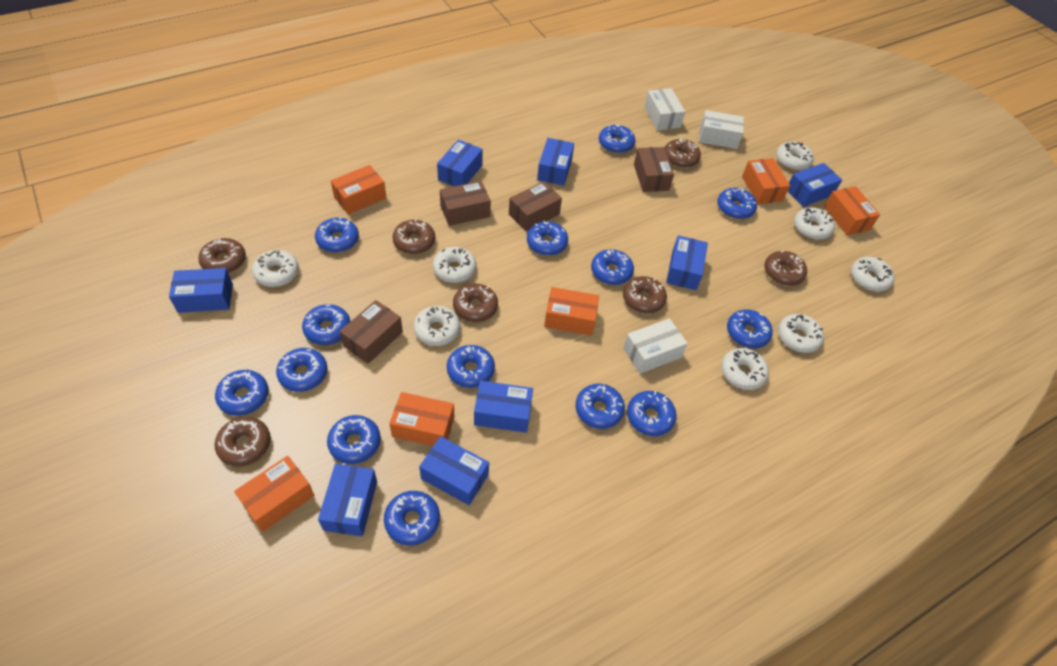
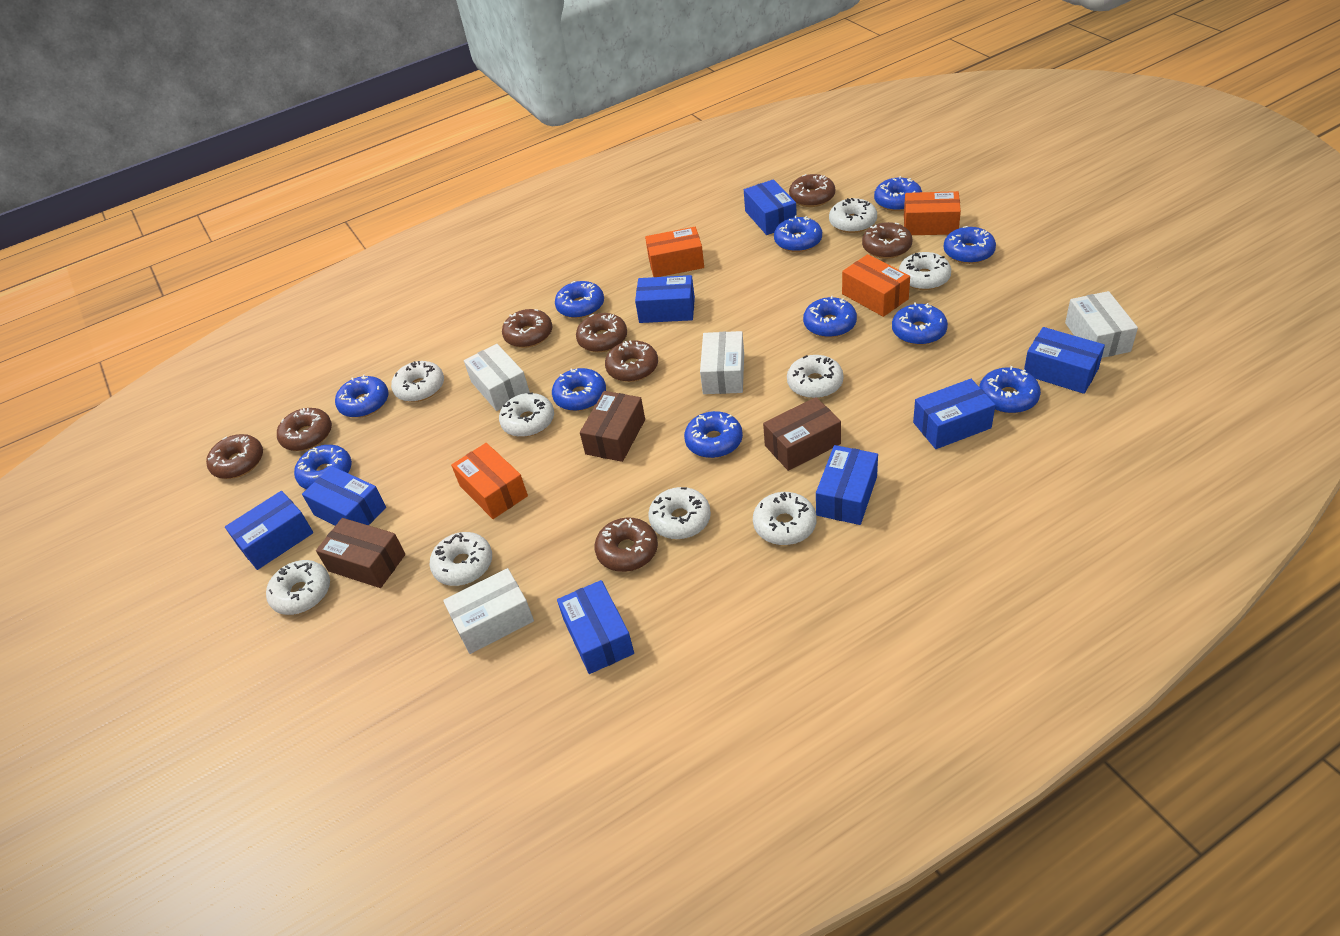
blue donut: [215,370,269,416] [276,348,328,392] [302,304,350,345] [315,217,359,253] [327,415,381,464] [384,491,440,546] [447,345,495,388] [527,221,568,256] [575,384,625,429] [591,249,634,285] [599,124,635,154] [627,391,677,436] [717,188,757,219] [727,309,773,348] = 14 -> [294,445,352,489] [335,375,389,418] [552,368,606,411] [555,281,604,318] [684,411,743,458] [774,216,822,252] [803,296,857,338] [874,176,922,211] [892,302,948,345] [944,226,996,264] [979,366,1041,413] = 11
brown box: [340,300,403,364] [440,181,491,226] [509,181,562,231] [634,147,674,192] = 4 -> [316,518,405,588] [580,391,645,462] [763,397,841,471] = 3
brown donut: [198,238,246,273] [215,417,271,467] [392,219,435,254] [453,284,498,322] [623,276,667,314] [665,139,701,168] [764,251,807,286] = 7 -> [206,434,263,479] [277,408,332,451] [502,309,552,348] [576,313,627,352] [594,518,658,572] [605,340,658,382] [789,174,835,207] [862,222,912,259] = 8
orange box: [234,456,314,532] [331,165,386,215] [389,392,454,446] [544,287,599,336] [742,158,790,204] [824,186,880,235] = 6 -> [451,443,528,519] [645,227,704,277] [842,254,910,317] [904,191,961,235] = 4
white box: [623,318,688,374] [644,88,685,131] [699,110,744,149] = 3 -> [443,568,534,654] [464,344,530,411] [700,331,744,394] [1065,291,1138,358] = 4
white donut: [252,250,299,287] [414,306,460,346] [433,247,476,283] [721,348,769,390] [776,142,814,170] [778,314,824,353] [794,208,835,240] [851,257,895,292] = 8 -> [266,560,330,615] [391,361,444,402] [429,532,492,586] [499,393,554,437] [648,487,711,539] [753,492,817,545] [787,355,844,398] [829,198,877,233] [899,252,951,290] = 9

